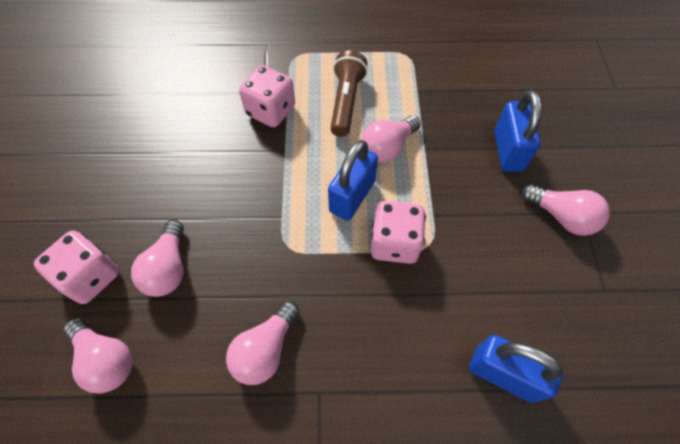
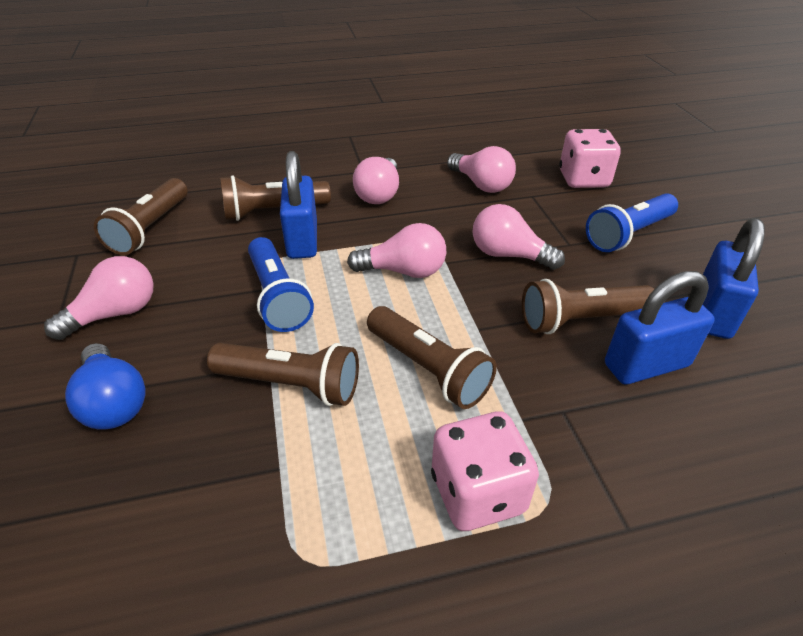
blue flashlight: none = 0 -> [248,237,314,332] [586,193,678,252] = 2
blue light bulb: none = 0 -> [65,343,146,430] = 1
brown flashlight: [330,50,368,137] = 1 -> [94,178,188,255] [207,343,359,406] [220,175,331,221] [367,306,497,409] [522,279,654,334] = 5
pink dice: [34,230,119,304] [239,65,295,127] [371,201,426,264] = 3 -> [431,411,539,531] [559,129,621,188] = 2

